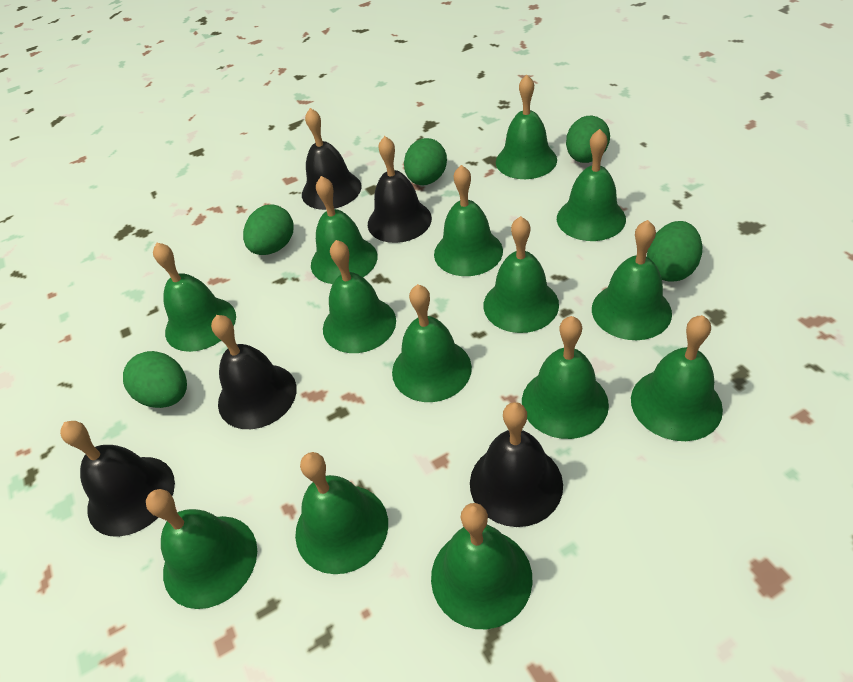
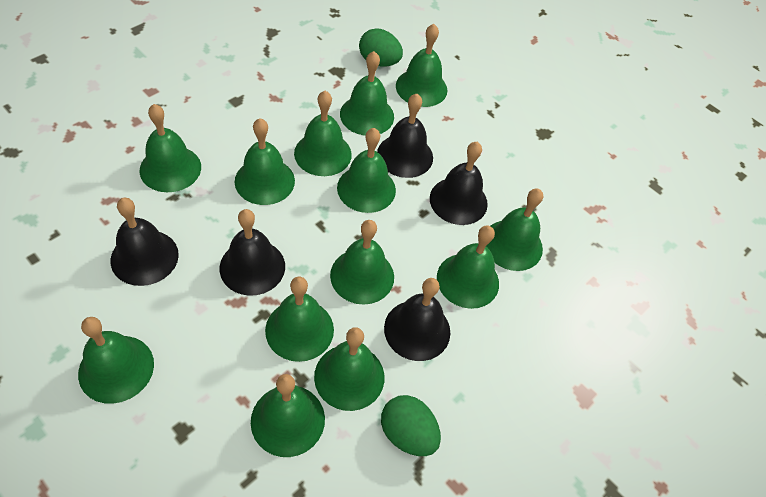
green bell: [146,489,257,609] [153,243,236,352] [295,452,388,574] [311,176,378,284] [323,240,396,353] [392,284,472,402] [431,503,533,629] [434,165,503,276] [483,216,559,333] [496,75,557,179] [522,316,609,439] [557,129,626,241] [592,220,672,340] [631,315,723,441] = 14 -> [78,317,154,404] [140,104,201,192] [235,118,295,205] [251,374,325,457] [265,277,334,362] [294,91,352,176] [314,327,384,411] [330,220,394,305] [337,128,396,213] [340,51,394,136] [396,24,447,107] [437,226,499,309] [486,188,543,271] = 13
green egg: [123,351,187,408] [243,205,294,255] [404,138,447,185] [566,116,610,163] [647,221,702,282] = 5 -> [359,28,403,67] [381,395,441,456] = 2

